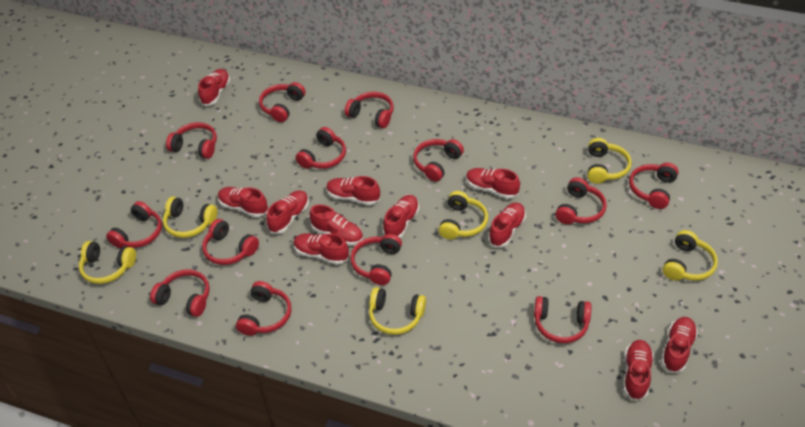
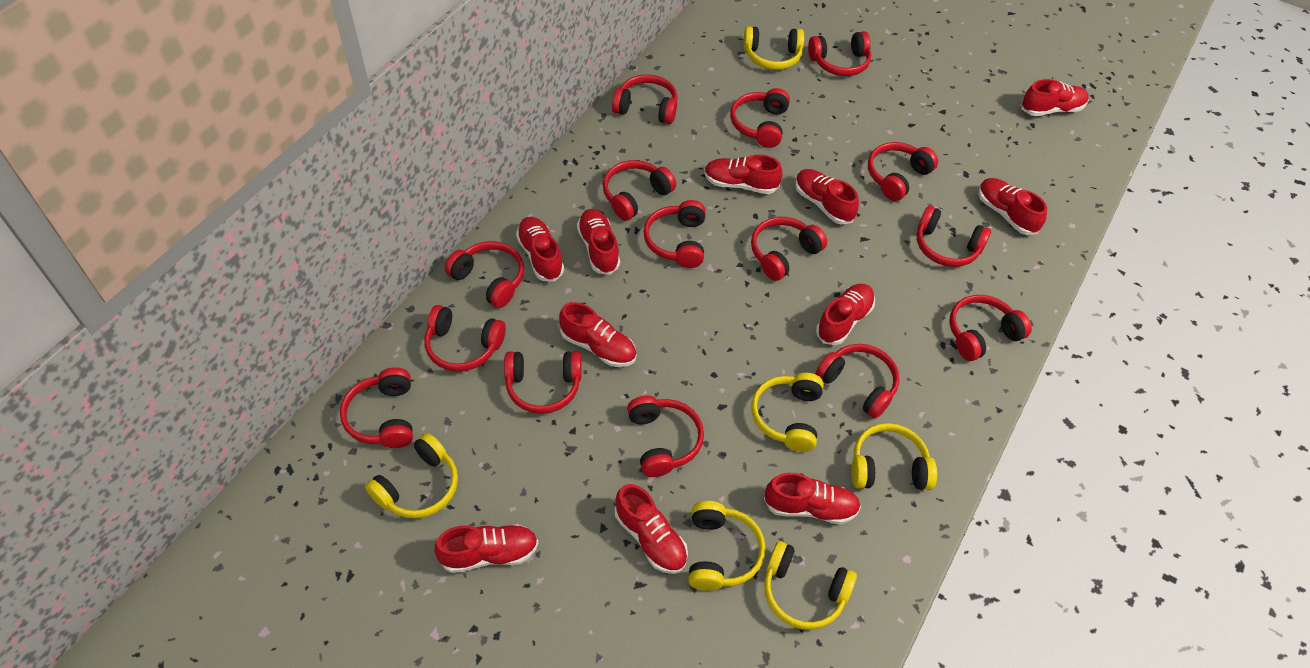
red headphones: [106,201,162,248] [150,269,210,317] [166,122,217,159] [202,219,259,265] [236,281,291,336] [259,82,305,122] [296,127,346,169] [345,92,394,128] [350,234,402,285] [413,139,464,182] [534,296,591,343] [555,177,607,224] [629,163,679,209] = 13 -> [340,367,413,448] [425,305,506,372] [445,241,524,308] [504,351,581,414] [603,160,676,221] [612,74,678,124] [627,395,704,477] [644,200,706,268] [730,88,790,148] [751,217,827,281] [808,31,871,76] [816,344,900,419] [868,142,938,201] [917,205,991,267] [949,295,1032,361] = 15

